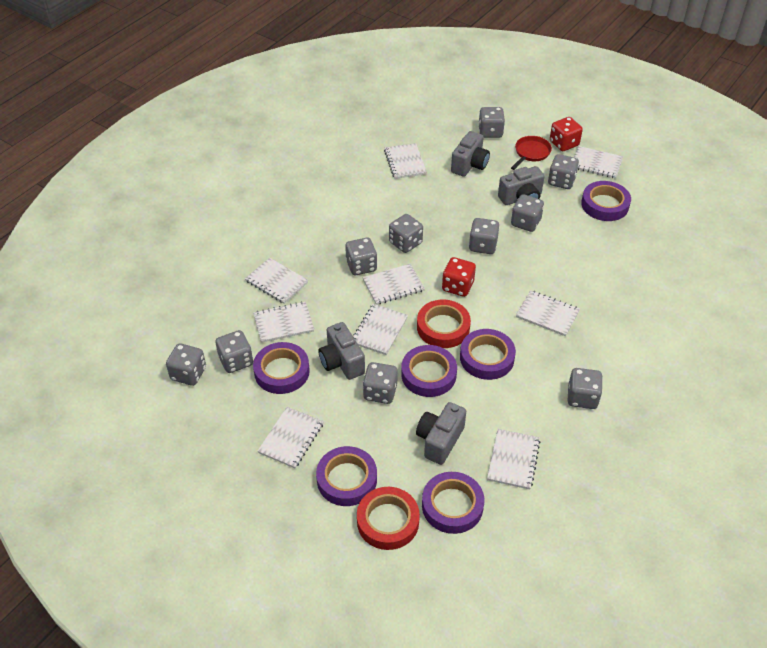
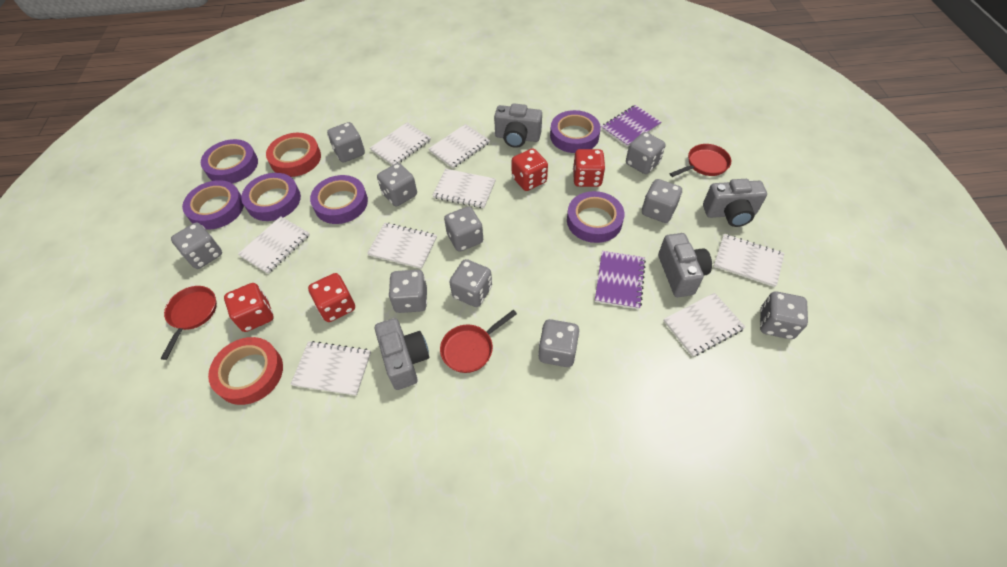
purple notebook: none = 0 -> [595,251,646,309] [601,105,661,147] = 2
red dice: [442,257,476,297] [550,117,583,151] = 2 -> [224,283,274,332] [308,273,355,322] [511,149,548,191] [573,149,605,187] = 4
red pan: [511,136,552,170] = 1 -> [160,286,217,360] [440,310,517,373] [670,144,731,177] = 3
white notebook: [245,258,308,304] [253,301,314,343] [258,407,324,468] [353,304,408,355] [363,264,425,305] [384,143,427,179] [487,429,541,490] [516,290,580,336] [574,146,623,179] = 9 -> [238,216,310,274] [291,341,371,396] [367,223,437,269] [370,122,431,165] [429,124,490,168] [432,169,496,208] [664,293,745,357] [714,234,784,287] = 8

